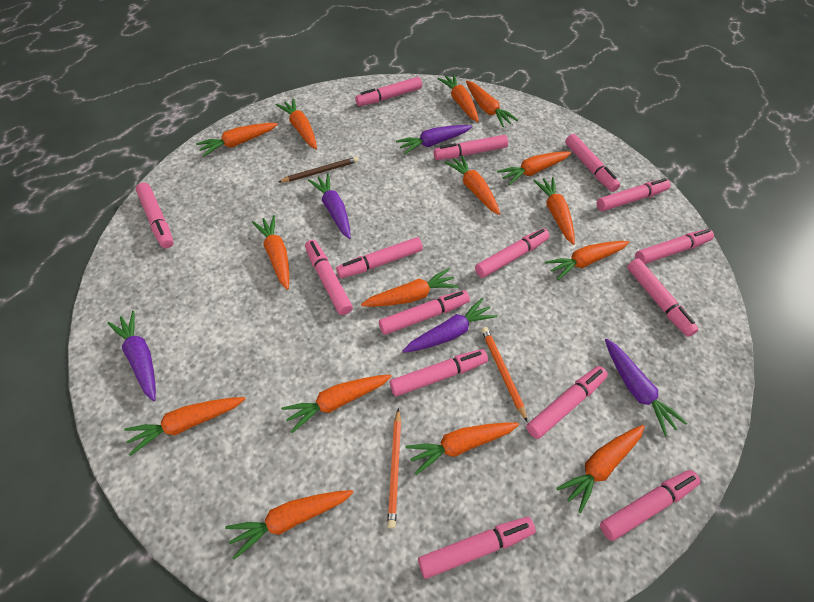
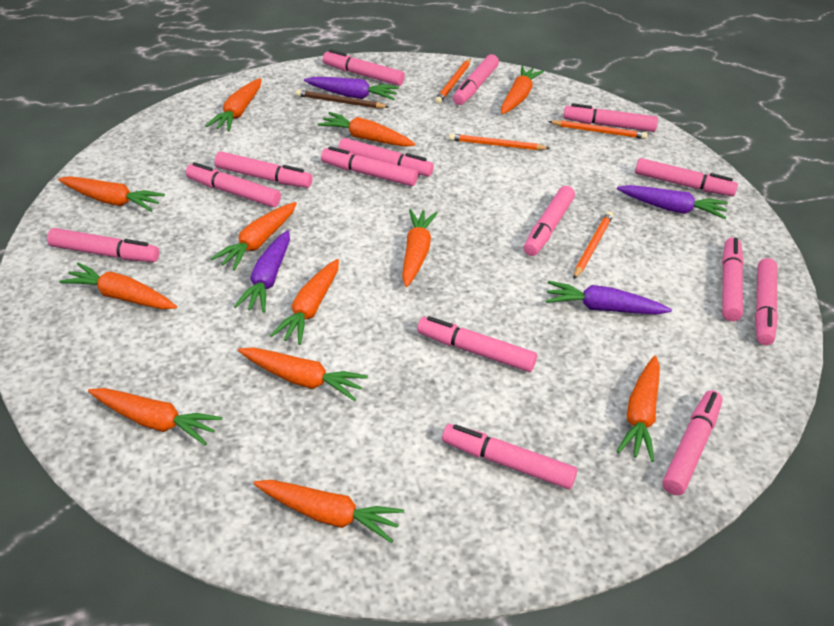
orange carrot: [124,397,245,456] [196,123,278,157] [225,490,354,560] [252,215,289,290] [276,98,317,149] [281,375,392,433] [361,268,459,307] [406,422,519,475] [437,74,479,122] [445,155,500,215] [466,81,518,127] [497,151,571,185] [533,177,575,245] [545,241,629,280] [556,425,645,513] = 15 -> [58,176,165,212] [59,263,177,309] [88,388,222,445] [206,78,261,132] [210,202,297,271] [238,347,368,401] [253,480,404,543] [270,259,339,345] [318,112,415,147] [402,209,438,287] [501,66,544,114] [617,356,660,462] = 12
orange pencil: [387,408,401,529] [481,327,527,421] = 2 -> [435,58,471,104] [449,133,550,150] [548,120,647,139] [574,211,613,279] = 4
purple carrot: [107,311,156,401] [308,174,351,239] [396,125,472,154] [403,298,497,353] [605,339,688,436] = 5 -> [234,230,290,313] [304,77,399,100] [546,281,672,315] [617,185,728,219] = 4

